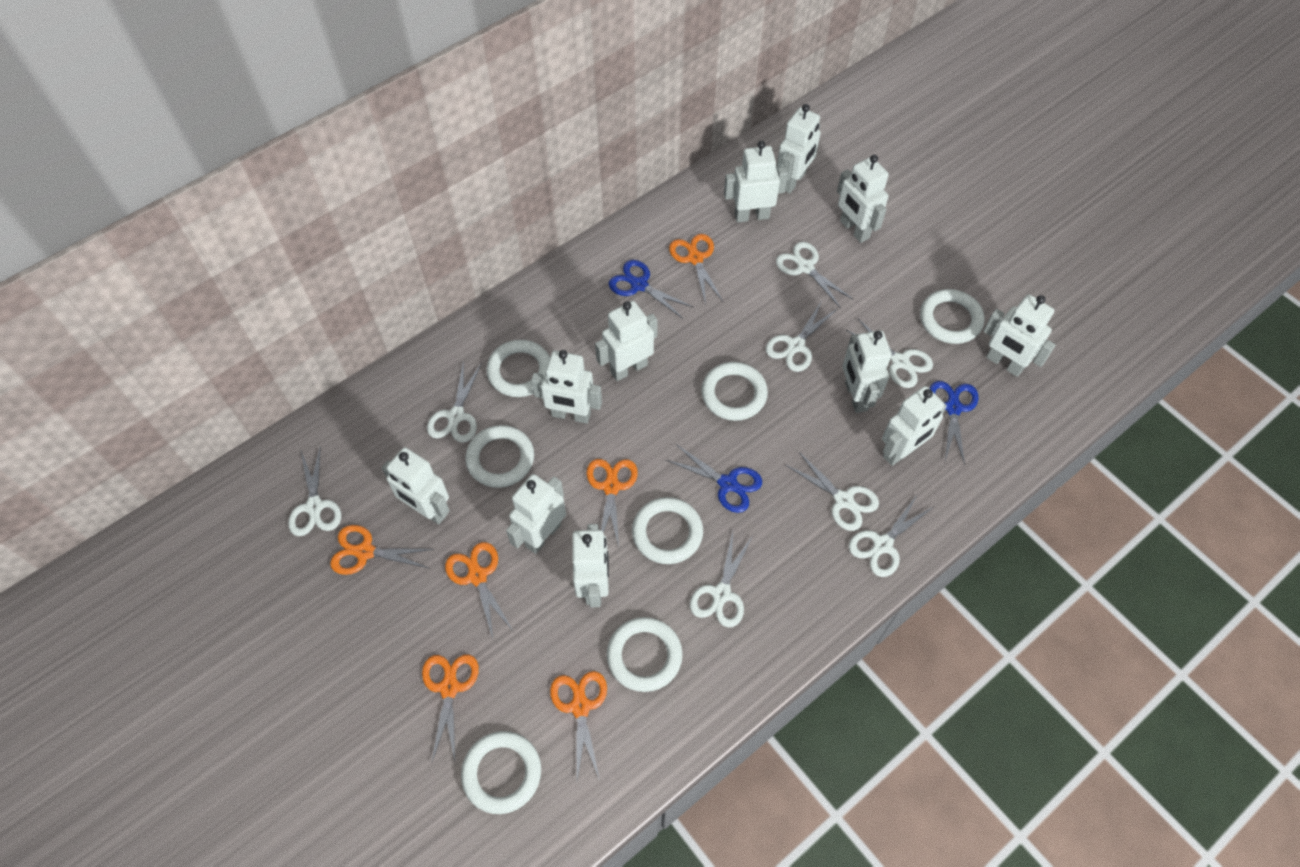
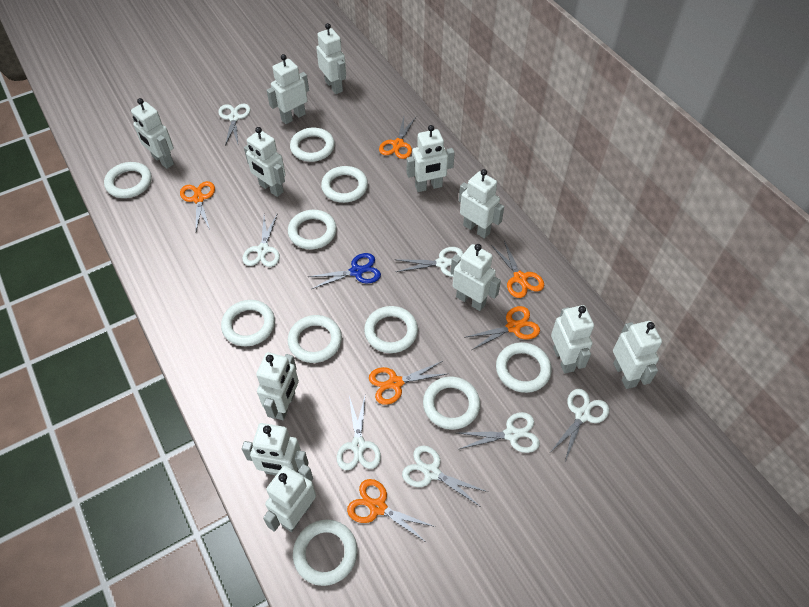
blue scissors: [609,260,693,319] [666,444,762,513] [929,381,979,465] = 3 -> [308,253,381,289] = 1
white ring: [461,731,541,814] [465,425,534,488] [486,340,550,397] [607,617,683,692] [632,497,703,564] [701,362,768,421] [920,289,985,344] = 7 -> [104,162,152,198] [221,300,275,346] [288,210,337,249] [288,315,342,363] [290,128,335,162] [293,520,358,586] [321,166,368,203] [364,306,418,353] [423,376,480,430] [496,342,552,393] = 10
white robot: [382,447,450,525] [506,474,566,554] [531,350,602,424] [572,524,609,608] [595,301,658,381] [724,141,788,223] [776,104,821,194] [837,155,889,243] [842,330,892,413] [882,386,947,466] [983,294,1056,377] = 11 -> [131,98,174,169] [242,423,309,475] [244,127,286,197] [256,352,299,420] [263,464,316,532] [267,54,309,124] [316,23,346,94] [407,125,455,192] [450,244,501,311] [459,169,504,239] [551,305,594,373] [613,321,662,389] = 12
white scissors: [288,446,341,536] [427,361,482,443] [690,532,752,628] [766,301,837,372] [776,242,854,309] [786,452,879,531] [846,319,933,388] [849,495,933,577] = 8 -> [218,104,250,146] [242,213,280,267] [337,396,381,470] [394,247,463,277] [402,445,488,507] [458,412,540,453] [551,389,609,461] = 7

